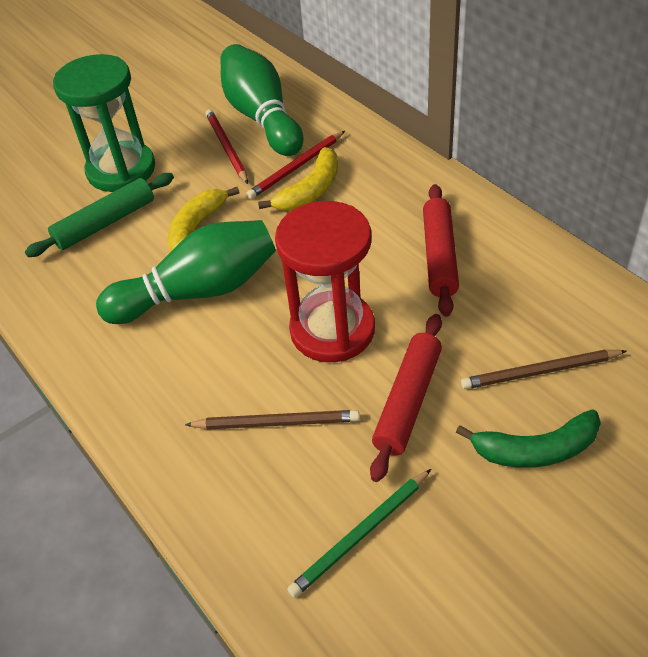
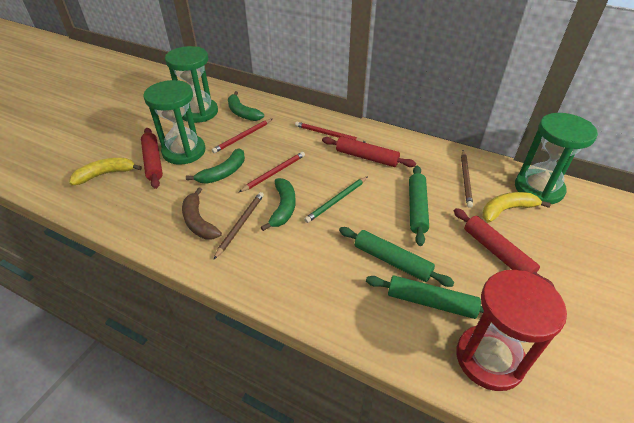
brown banana: none = 0 -> [182,187,222,239] = 1
green banana: [456,409,601,468] = 1 -> [186,148,245,184] [228,91,264,121] [261,178,296,231] = 3
green bowling pin: [96,220,276,324] [220,44,303,156] = 2 -> none = 0
green hourglass: [53,54,155,192] = 1 -> [143,80,205,165] [165,46,218,123] [515,113,598,204] = 3
green rolling pin: [25,173,174,257] = 1 -> [339,227,455,287] [366,276,484,319] [409,166,429,246] = 3
red pencil: [206,109,248,184] [246,131,345,199] = 2 -> [212,119,272,153] [239,152,305,192] [295,122,366,143] = 3
red rolling pin: [370,314,442,482] [423,184,459,317] = 2 -> [141,128,163,189] [322,136,416,167] [454,208,555,288] = 3

